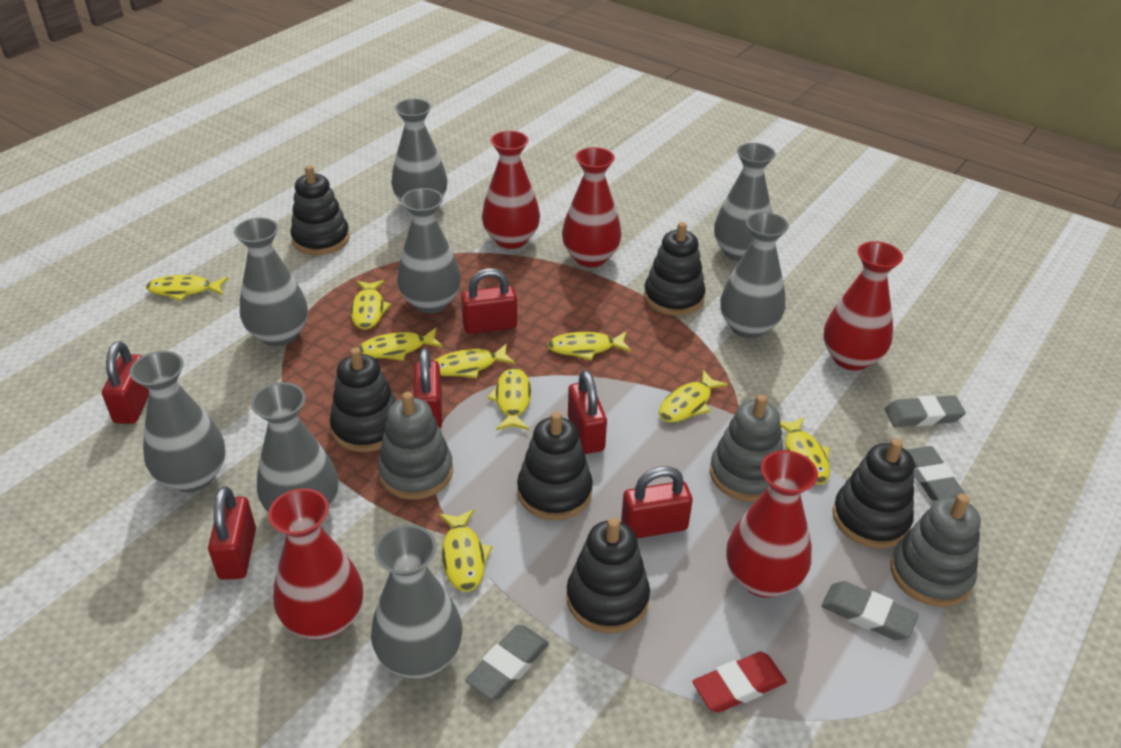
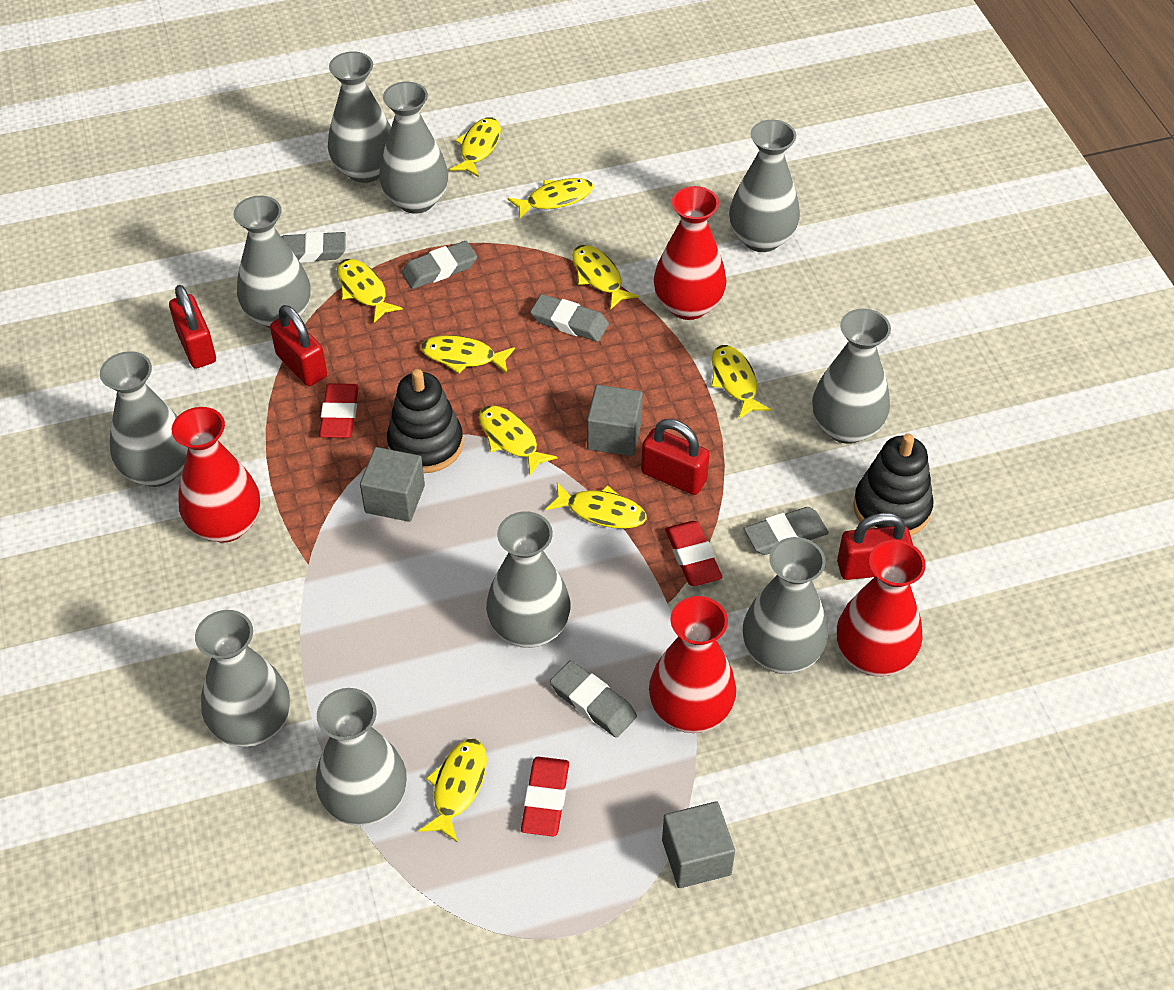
black stacking toy: [290,165,350,255] [330,347,396,452] [517,412,593,520] [567,518,650,633] [644,222,706,316] [833,439,914,548] = 6 -> [387,369,463,473] [853,434,934,536] = 2
grey cube: none = 0 -> [360,447,425,522] [587,385,643,456] [662,801,735,888] = 3
grey eraser: [465,625,549,700] [822,581,919,640] [885,395,966,427] [907,446,965,501] = 4 -> [281,231,346,263] [401,241,477,289] [530,294,609,342] [550,661,637,738] [743,507,829,555] = 5
grey stacking toy: [378,392,453,500] [710,395,783,502] [890,494,981,607] = 3 -> none = 0
grey vase: [130,351,226,492] [234,218,308,346] [251,382,338,512] [371,525,462,679] [391,99,448,203] [397,188,461,313] [714,143,776,261] [720,212,789,339] = 8 -> [100,351,188,487] [195,610,290,747] [234,196,311,328] [316,688,407,826] [328,52,391,183] [379,82,448,214] [486,511,571,648] [729,120,800,252] [743,537,828,674] [812,309,891,444] = 10
red eraser: [692,652,787,713] = 1 -> [319,383,359,438] [521,757,569,837] [665,521,723,586] = 3
red padlock: [102,341,149,424] [208,486,256,580] [414,348,442,428] [461,268,517,334] [568,370,607,454] [621,466,693,538] = 6 -> [169,285,216,369] [270,305,327,386] [641,419,710,495] [837,513,913,580] = 4
red vase: [268,488,363,640] [482,131,540,249] [562,147,621,267] [727,450,818,598] [824,241,903,371] = 5 -> [172,407,260,543] [649,596,736,733] [654,186,726,320] [837,540,926,676] = 4

